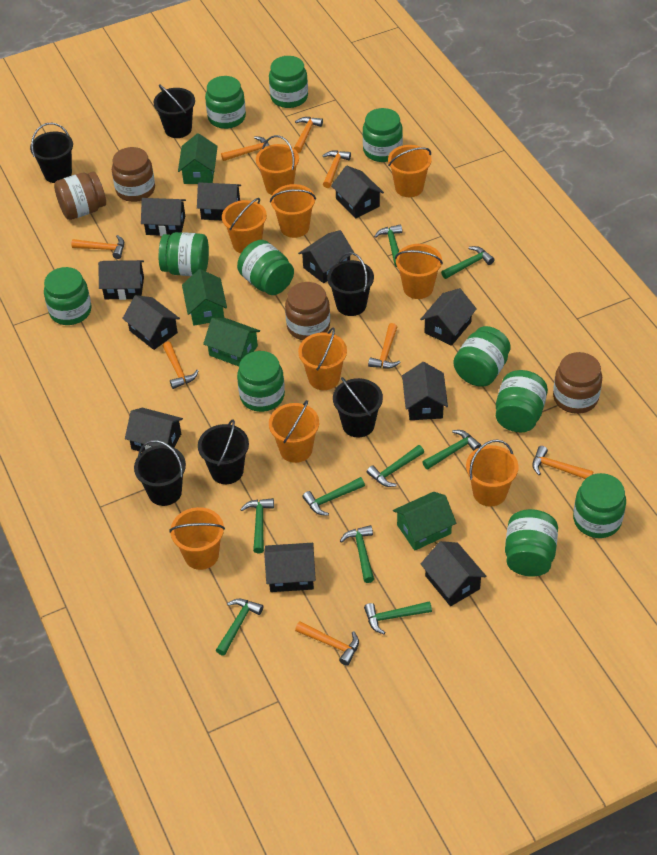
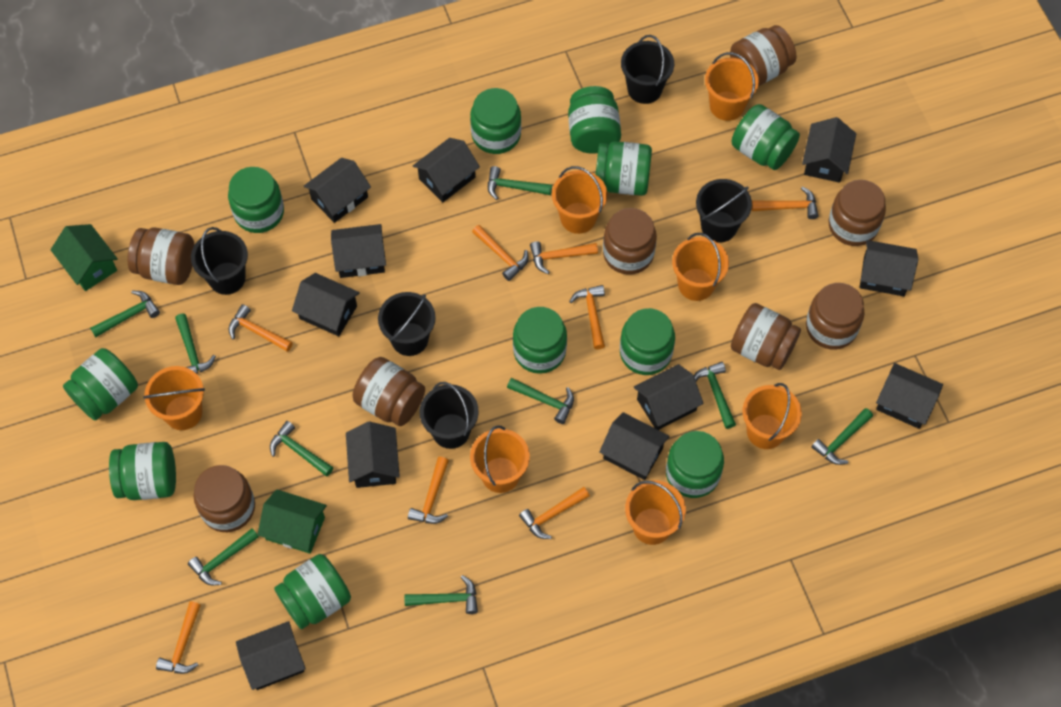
black bucket: [30,123,73,183] [134,440,186,506] [154,84,195,138] [198,420,249,484] [327,252,374,316] [333,377,383,438] = 6 -> [191,227,248,295] [378,292,436,356] [419,382,479,449] [621,35,674,104] [696,179,752,243] = 5
brown jar: [54,172,106,220] [112,147,155,202] [285,282,330,340] [553,352,602,414] = 4 -> [127,227,195,285] [194,465,255,532] [353,357,425,426] [603,208,657,275] [730,25,796,86] [731,303,801,370] [806,283,865,349] [829,180,886,246] = 8
green house: [178,133,218,184] [182,269,227,325] [203,317,260,366] [393,492,456,551] = 4 -> [51,224,118,291] [257,489,327,554] = 2
orange bucket: [169,507,225,570] [222,198,267,253] [256,135,299,195] [269,400,319,463] [270,184,316,238] [298,328,347,390] [388,145,432,197] [395,244,443,299] [466,440,518,507] = 9 -> [143,366,205,430] [470,425,530,493] [552,166,607,234] [625,480,686,545] [672,233,729,301] [705,52,759,121] [743,383,802,449] = 7

